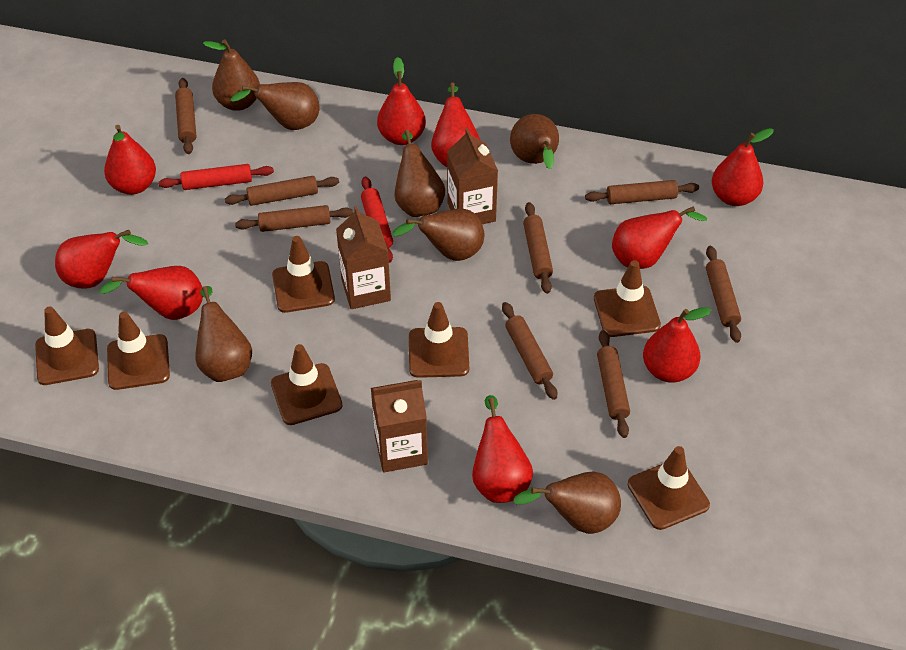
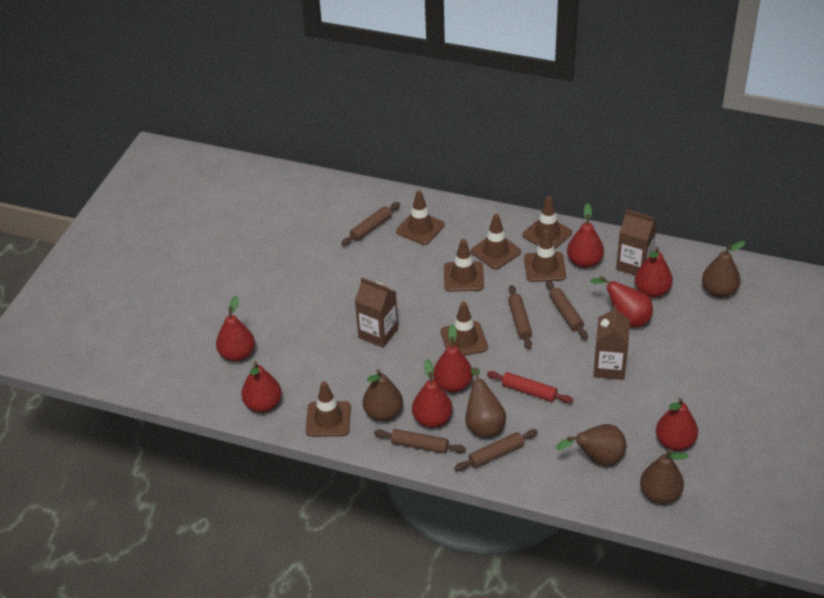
brown pear: [195,286,252,382] [203,39,260,111] [230,82,320,130] [392,208,484,261] [395,130,445,217] [510,114,559,169] [513,472,621,534] = 7 -> [363,369,403,421] [465,367,506,437] [556,424,626,466] [640,449,689,504] [702,241,746,298] = 5
brown rolling pin: [175,78,196,154] [225,176,339,206] [235,205,353,232] [502,302,557,400] [523,202,553,294] [585,180,699,204] [597,330,630,438] [706,246,741,343] = 8 -> [341,202,400,246] [374,429,466,454] [454,429,538,471] [508,285,532,349] [546,280,588,340] = 5
red pear: [55,230,148,288] [99,266,203,320] [104,125,156,195] [377,57,426,145] [431,83,480,167] [472,395,533,503] [612,206,707,269] [643,307,712,383] [712,128,774,206] = 9 -> [216,295,255,362] [241,361,282,413] [412,359,453,428] [433,324,473,393] [567,203,604,268] [590,275,653,328] [635,246,673,298] [656,398,698,451] = 8
red rolling pin: [158,164,274,190] [361,177,393,263] = 2 -> [487,371,573,403] = 1

